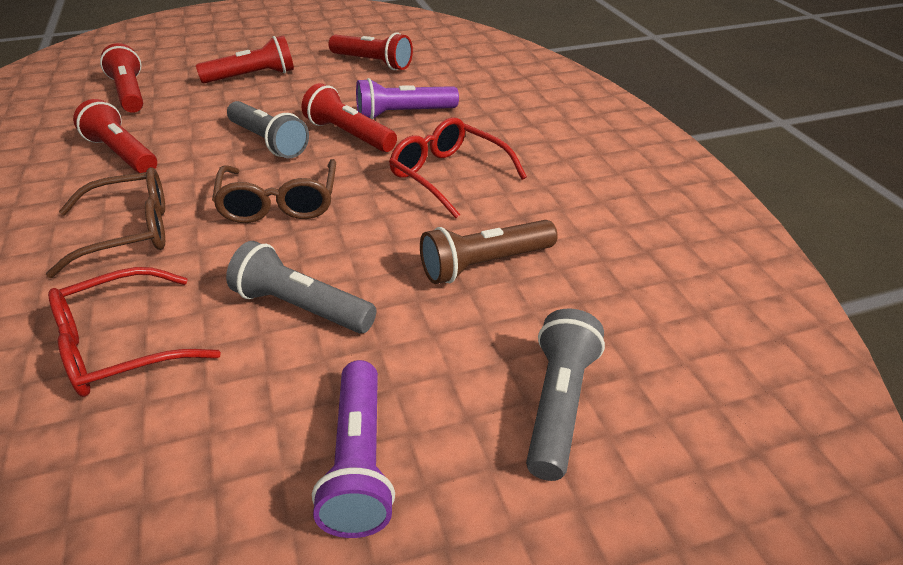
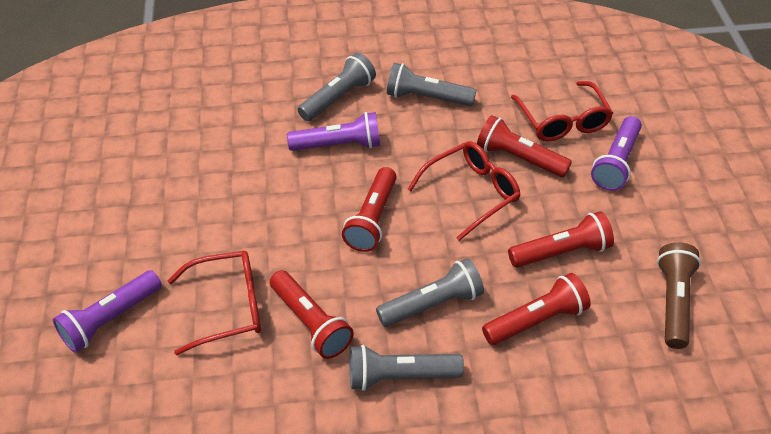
brown glasses: [46,167,165,278] [212,159,336,223] = 2 -> none = 0
grey flashlight: [226,241,376,333] [227,101,309,158] [526,308,605,481] = 3 -> [297,53,376,121] [350,345,464,391] [376,258,484,327] [387,63,476,106] = 4
purple flashlight: [312,360,395,538] [356,78,459,120] = 2 -> [53,270,162,353] [287,112,380,151] [591,116,642,191] = 3
red glasses: [48,267,221,397] [389,117,527,218] = 2 -> [167,251,261,355] [408,141,520,241] [511,81,613,142] = 3

